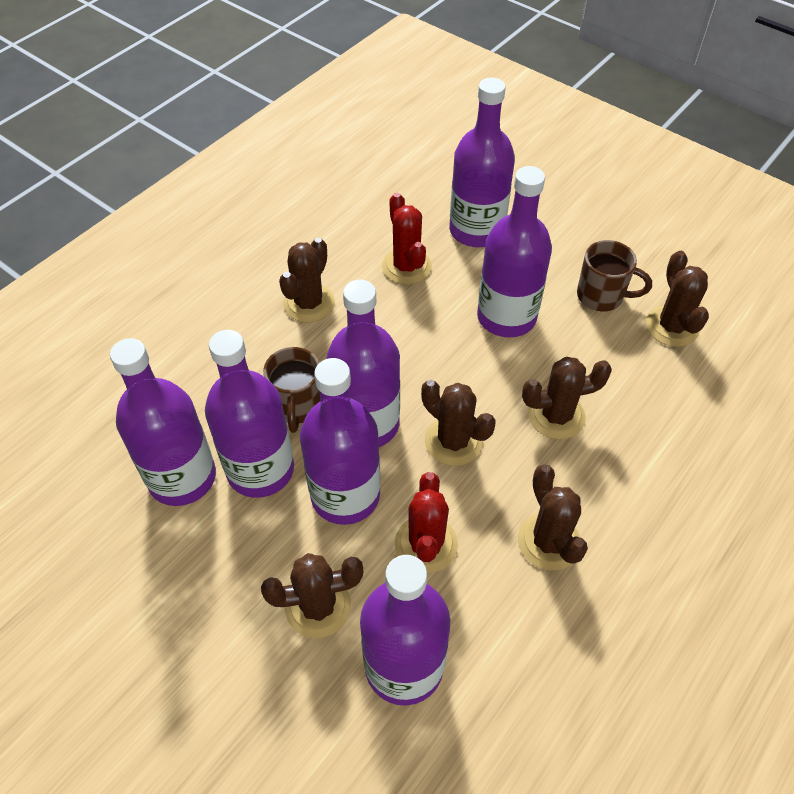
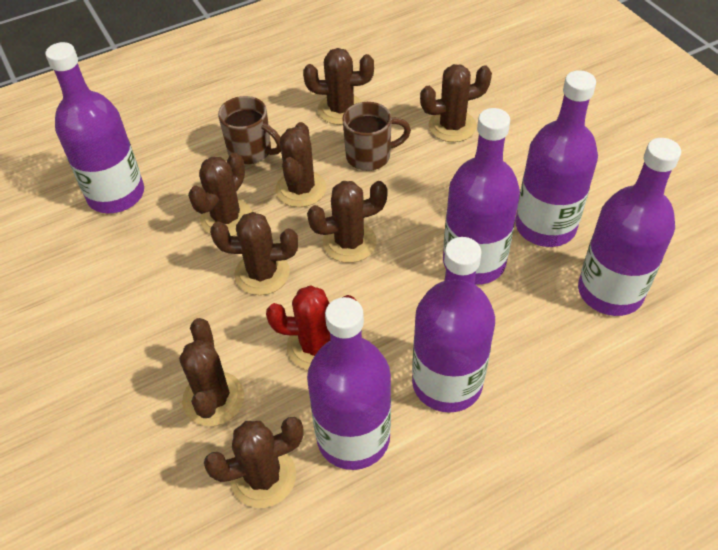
brown cactus: [261,553,363,638] [279,238,335,322] [421,380,496,466] [518,464,588,570] [522,357,612,439] [646,251,709,347] = 6 -> [179,318,244,426] [188,153,252,236] [204,417,304,508] [210,212,298,295] [276,122,326,207] [303,48,374,125] [307,181,388,263] [420,64,492,142] = 8
purple bottle: [110,338,216,506] [205,330,294,498] [300,358,380,525] [327,280,400,447] [360,555,450,706] [449,78,515,247] [477,166,552,338] = 7 -> [45,42,144,213] [307,297,391,470] [412,237,495,413] [443,108,520,285] [515,70,598,247] [578,138,681,316] = 6
red cactus: [382,193,432,284] [395,472,458,573] = 2 -> [266,285,357,370] = 1

